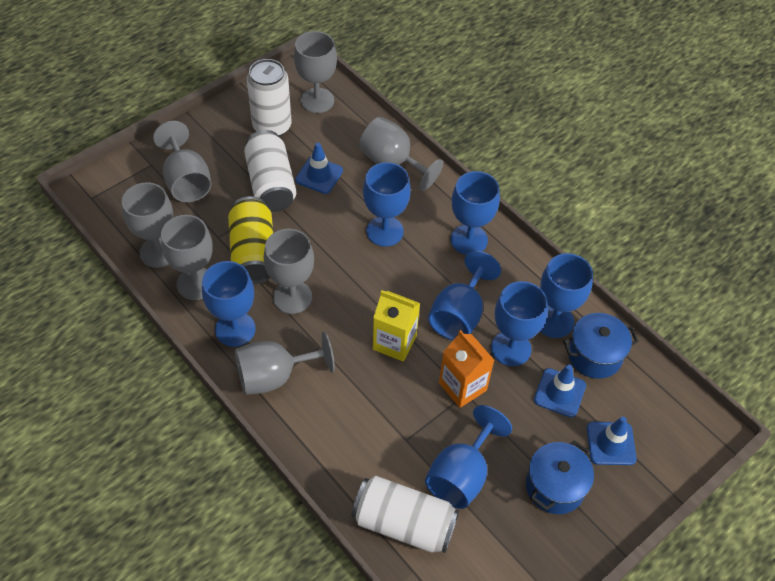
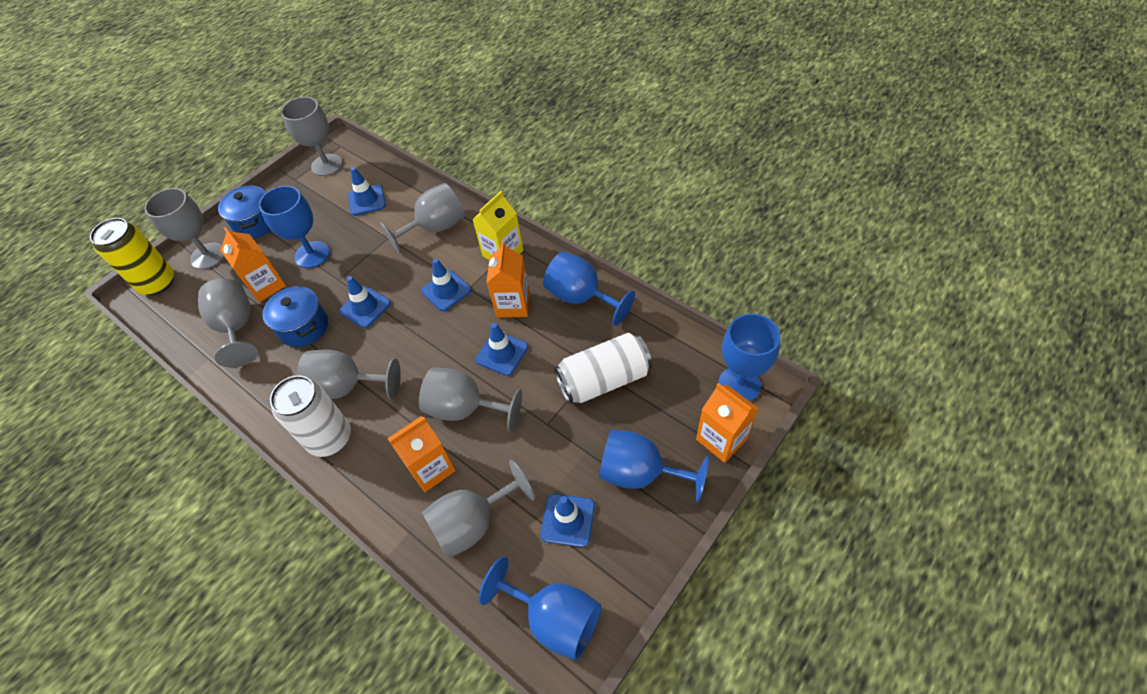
blue goblet: [202,261,256,347] [363,162,411,247] [425,405,512,509] [428,251,501,340] [450,171,500,255] [491,281,547,366] [540,253,593,338] = 7 -> [259,186,329,268] [478,556,601,660] [543,251,635,326] [599,430,709,502] [718,314,780,401] = 5
blue traffic cone: [295,143,343,194] [534,365,586,418] [587,417,637,465] = 3 -> [340,276,391,328] [348,167,386,216] [421,259,471,311] [476,323,528,376] [540,494,595,547] = 5
orange carton: [439,330,494,408] = 1 -> [220,227,286,302] [387,416,456,492] [487,241,530,318] [696,383,759,463] = 4
white can: [244,130,296,212] [247,59,292,136] [352,476,459,553] = 3 -> [270,375,351,457] [554,333,652,404] = 2

